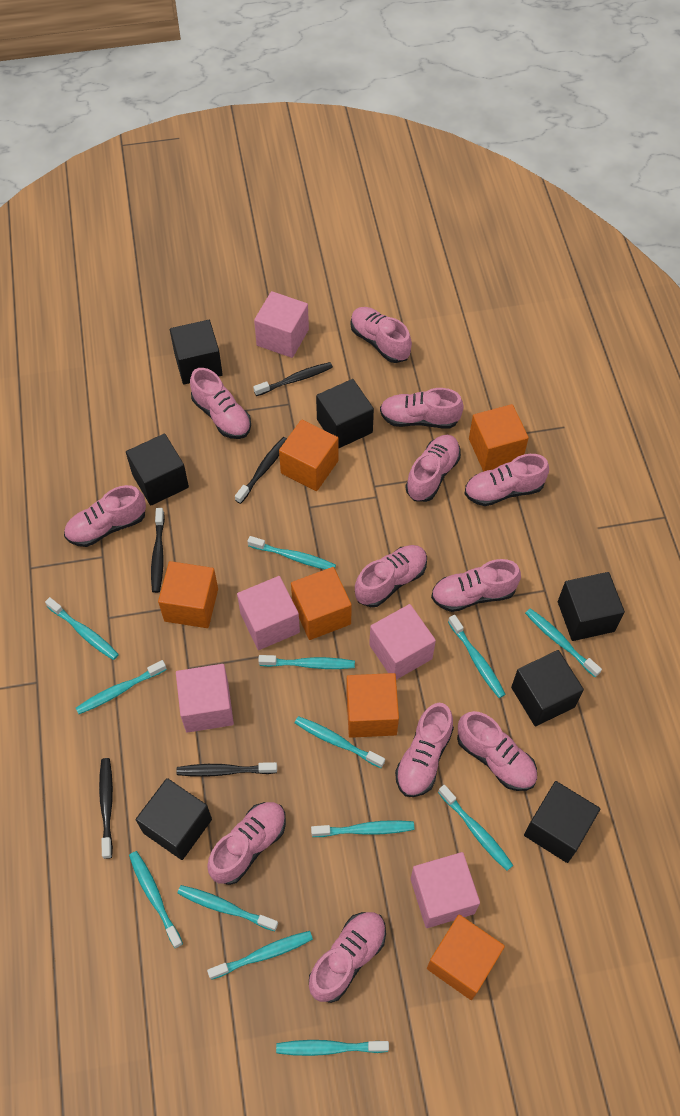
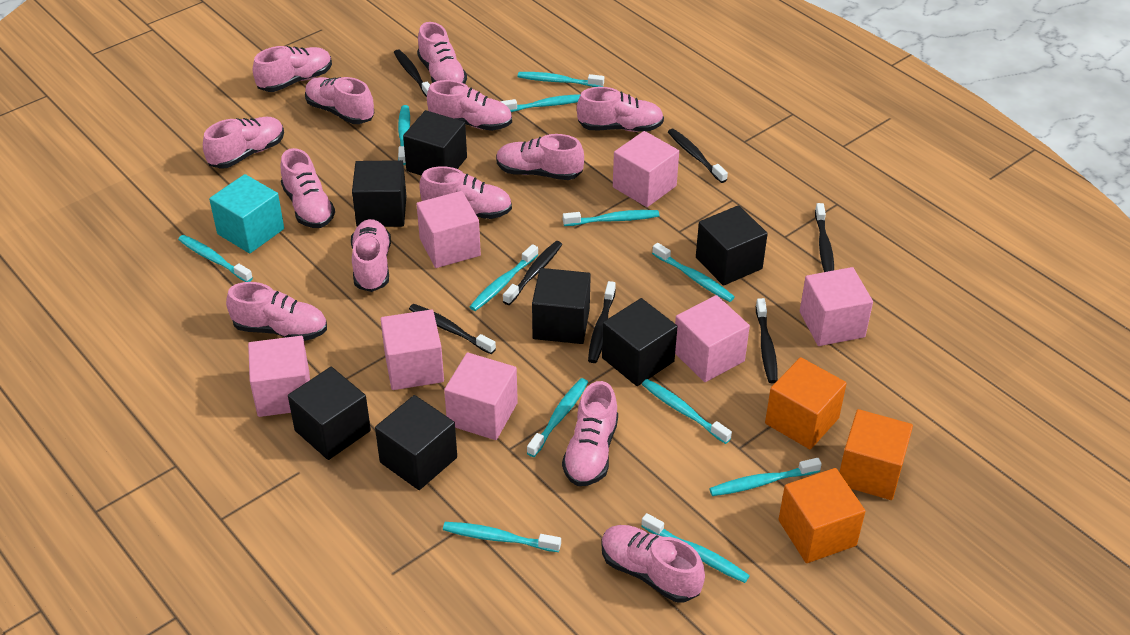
black toothbrush: [99,758,113,859] [151,508,165,593] [176,762,277,777] [235,437,287,504] [253,362,333,396] = 5 -> [394,49,430,97] [409,304,496,354] [503,241,562,305] [588,281,616,363] [668,129,728,183] [756,298,778,383] [815,203,834,272] = 7
orange cube: [158,561,218,628] [279,420,338,491] [291,567,352,640] [346,673,399,738] [427,915,505,1000] [469,404,529,471] = 6 -> [765,357,847,449] [778,468,866,563] [839,409,913,500] = 3
pink cube: [176,664,234,733] [237,576,300,650] [254,291,309,358] [369,604,436,680] [411,852,480,928] = 5 -> [248,336,310,417] [381,309,444,390] [417,191,481,268] [444,352,518,440] [613,131,679,207] [675,295,750,382] [800,267,873,346] = 7
pink shoe: [64,485,146,547] [190,368,251,439] [207,802,286,885] [309,912,386,1003] [350,307,412,363] [355,545,427,607] [380,388,464,429] [395,703,454,797] [406,435,461,502] [431,559,521,612] [457,711,537,791] [464,454,549,506] = 12 -> [203,117,284,169] [226,282,327,341] [253,46,332,92] [281,148,335,228] [305,77,375,124] [351,219,391,292] [417,22,467,84] [419,166,512,219] [427,80,512,131] [496,134,584,180] [562,381,618,486] [577,87,664,132] [601,525,705,602] = 13
turquoise cube: none = 0 -> [209,174,284,254] = 1
turquoise toothbrush: [45,597,119,660] [76,660,167,714] [129,851,183,948] [177,885,278,931] [207,931,313,980] [247,536,336,569] [258,655,355,669] [276,1040,389,1056] [295,716,385,768] [311,820,414,837] [438,785,513,871] [448,615,506,698] [525,608,602,677] = 13 -> [178,235,253,282] [398,105,410,165] [443,522,561,552] [469,244,538,311] [500,94,581,112] [517,72,604,87] [527,378,588,457] [563,210,659,226] [641,513,750,583] [642,379,732,444] [652,243,735,302] [709,458,822,496] = 12

